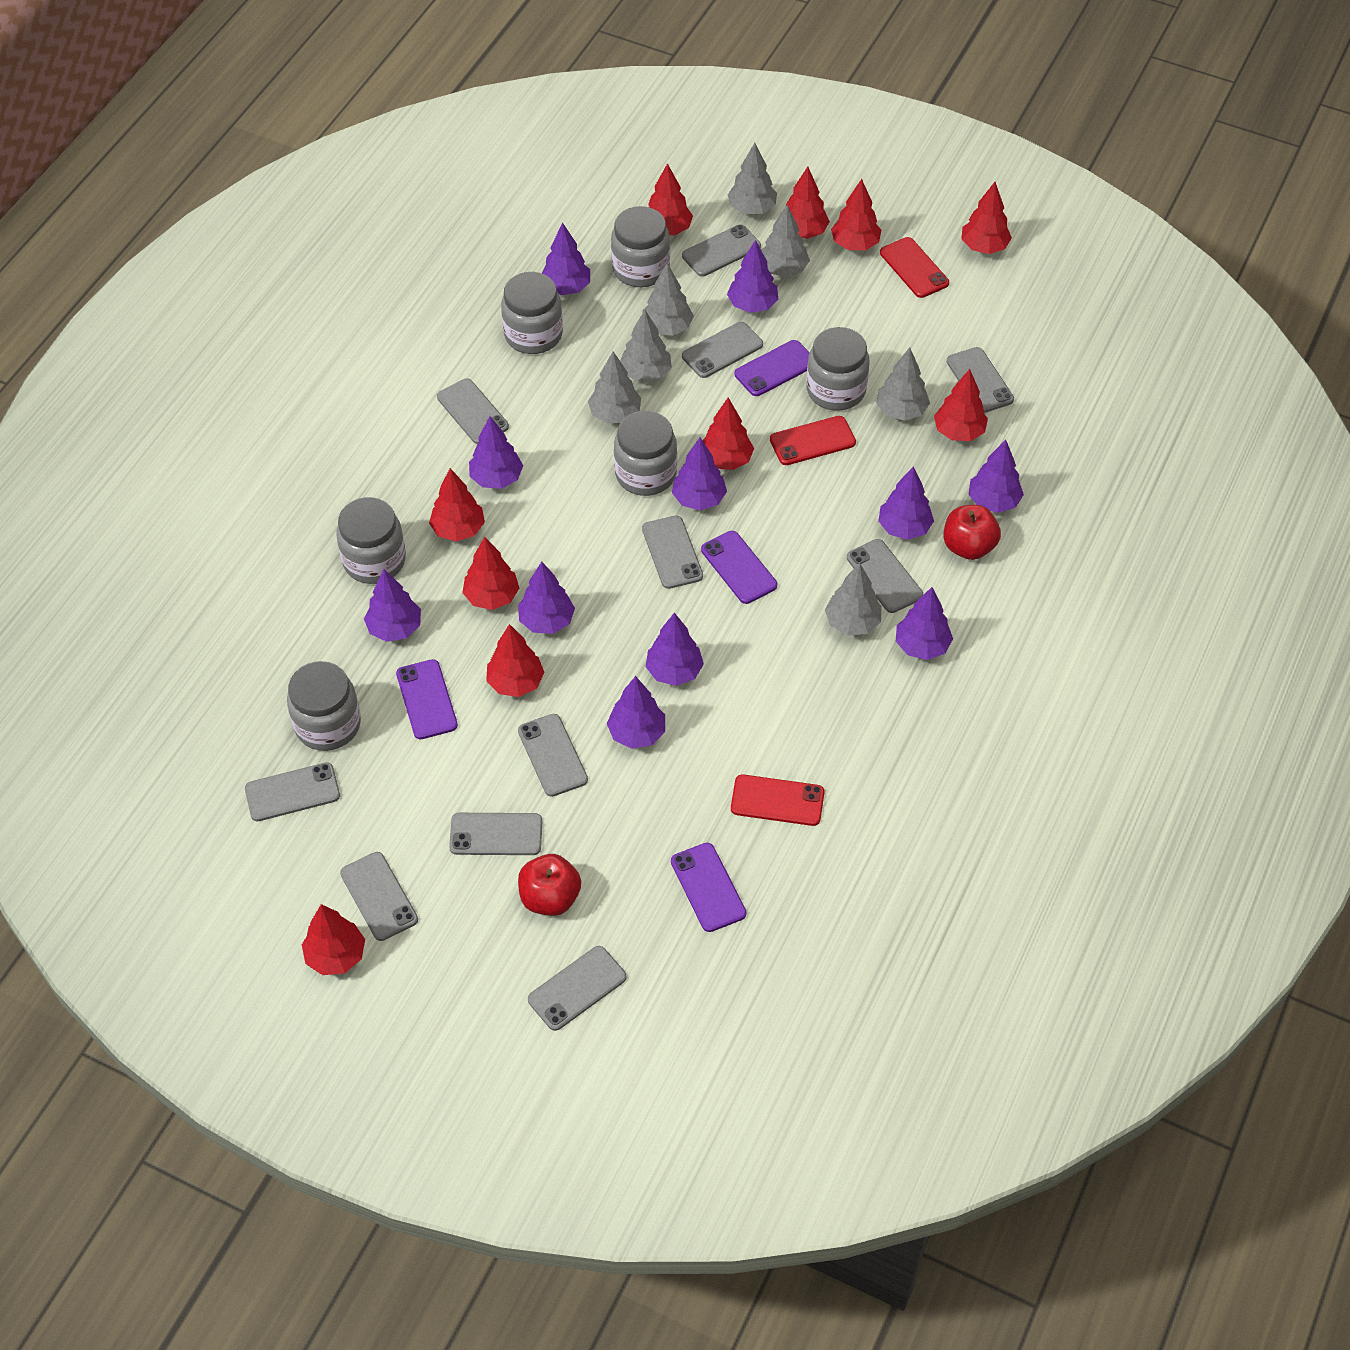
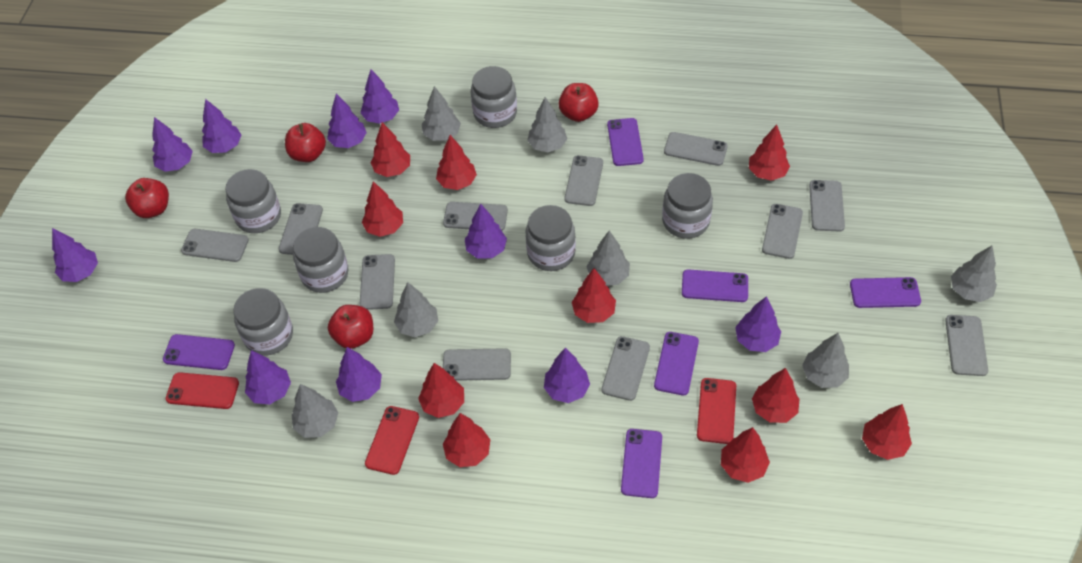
purple phone: [396,659,458,739] [671,843,746,932] [701,531,777,604] [734,340,810,396] = 4 -> [163,334,235,370] [607,118,644,166] [621,429,662,498] [654,332,699,395] [682,269,748,302] [850,277,921,308] = 6
purple tree: [364,569,421,642] [469,417,523,489] [518,561,575,634] [542,222,590,295] [607,676,665,749] [646,613,704,686] [672,437,727,510] [727,240,778,313] [878,466,934,540] [896,587,953,660] [968,440,1024,513] = 11 -> [52,228,98,282] [152,117,193,172] [202,99,241,153] [245,350,291,405] [327,94,367,148] [336,347,382,402] [360,69,399,124] [465,204,507,258] [544,348,590,403] [735,296,781,352] = 10
red apple: [518,854,581,916] [943,505,1001,560] = 2 -> [125,178,169,218] [285,123,326,162] [328,305,373,349] [558,83,599,122] = 4

